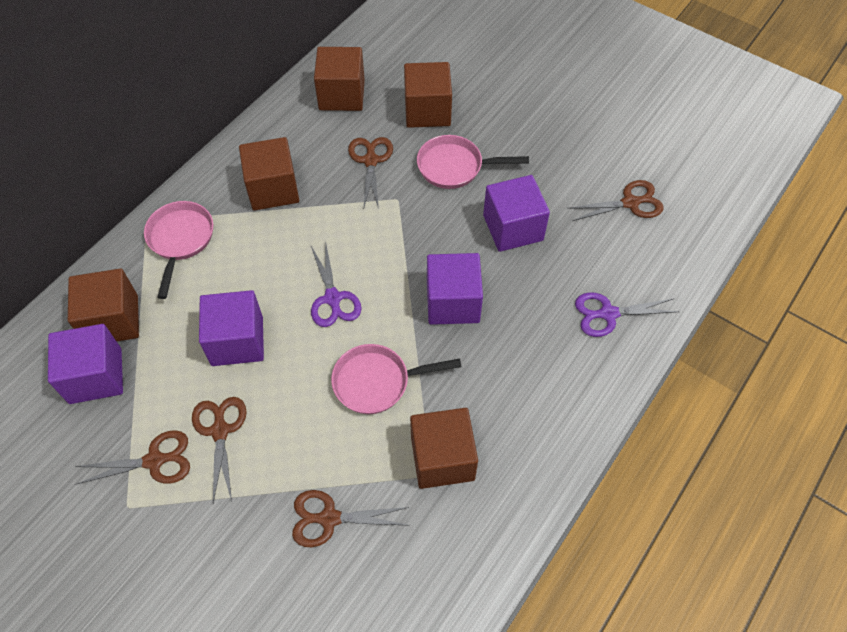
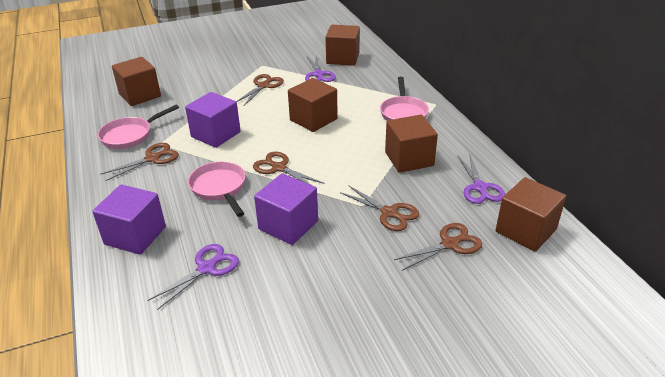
purple cube: [48,324,123,404] [199,290,264,366] [427,253,483,325] [483,175,550,252] = 4 -> [92,184,166,255] [185,92,241,148] [254,173,318,245] = 3
purple scissors: [311,240,362,327] [575,292,680,337] = 2 -> [147,244,239,310] [305,56,336,82] [458,155,505,204] = 3

